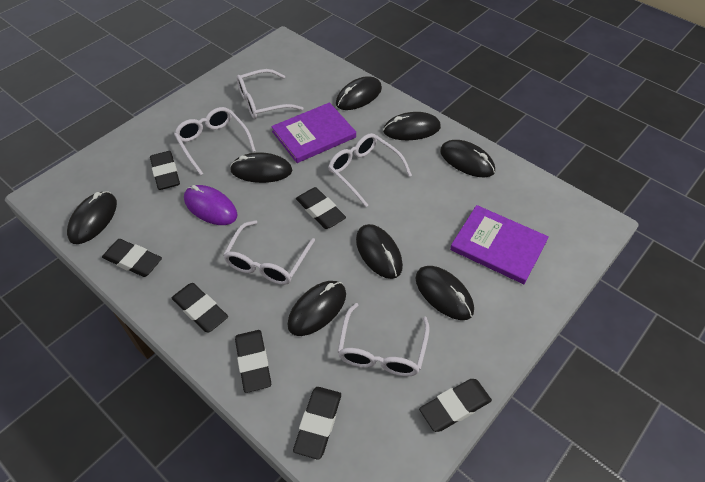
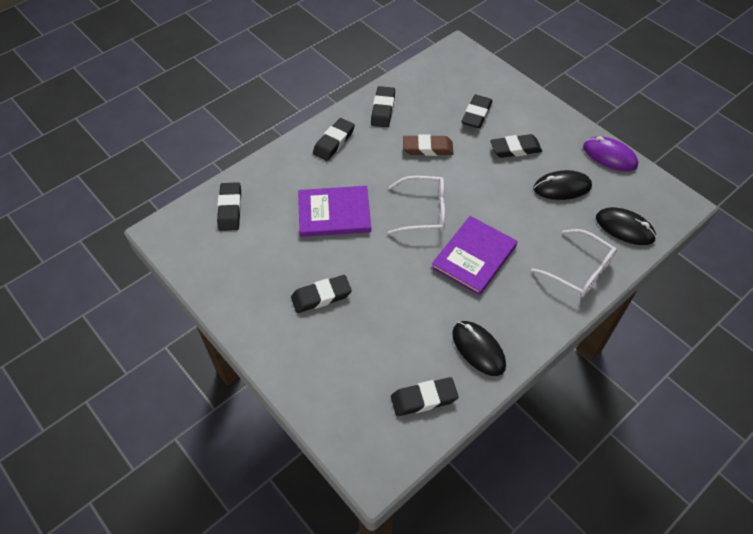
black mouse: [67,191,117,244] [230,152,292,183] [287,281,346,336] [336,76,382,110] [356,224,403,279] [383,112,441,140] [415,266,474,320] [440,140,495,177] = 8 -> [452,321,506,376] [534,170,592,200] [596,207,656,245] = 3
brown eraser: none = 0 -> [403,135,453,156] = 1
white glasses: [174,107,256,176] [223,220,315,285] [237,69,303,119] [328,133,412,207] [337,303,429,376] = 5 -> [388,176,445,234] [531,229,617,297] = 2

